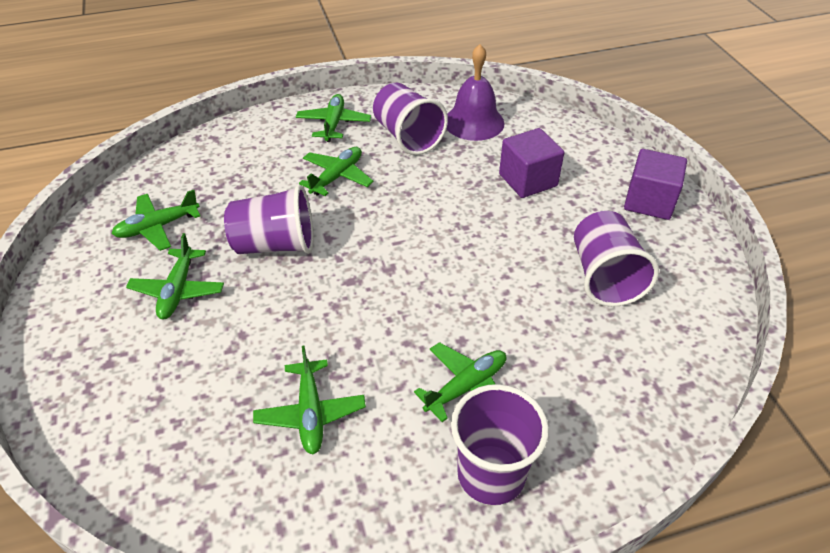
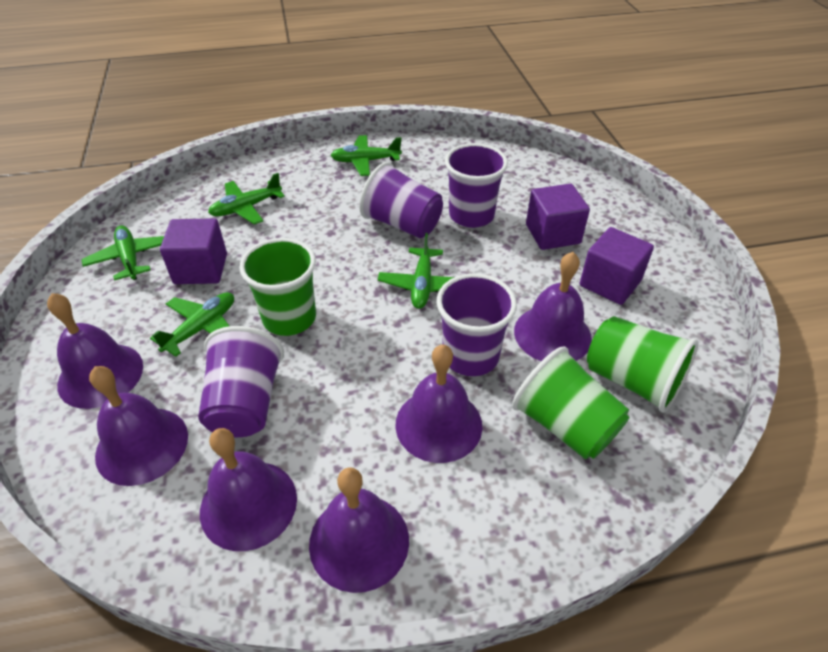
green cup: none = 0 -> [239,238,316,336] [512,346,630,460] [587,316,699,413] = 3
green plane: [111,190,200,251] [126,233,224,319] [253,346,366,454] [296,94,371,142] [299,147,374,196] [414,342,506,422] = 6 -> [81,225,164,281] [150,292,234,357] [208,173,285,224] [330,135,402,176] [378,233,454,309] = 5
purple bell: [447,44,505,141] = 1 -> [47,293,143,409] [89,366,188,486] [200,428,297,551] [309,467,409,593] [395,344,482,463] [514,252,592,361] = 6
purple cube: [499,128,564,198] [624,149,687,220] = 2 -> [160,218,227,284] [526,184,590,250] [579,227,654,305] = 3

